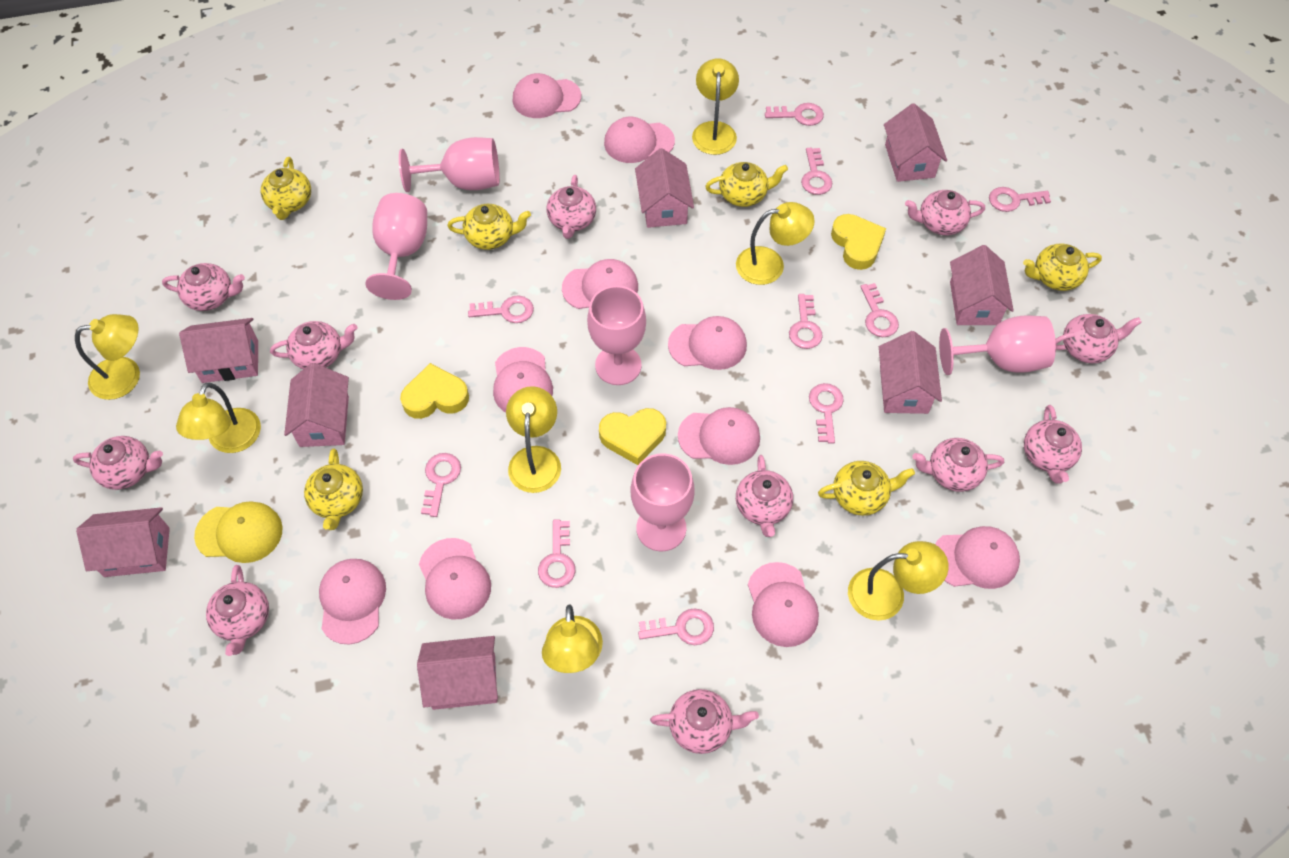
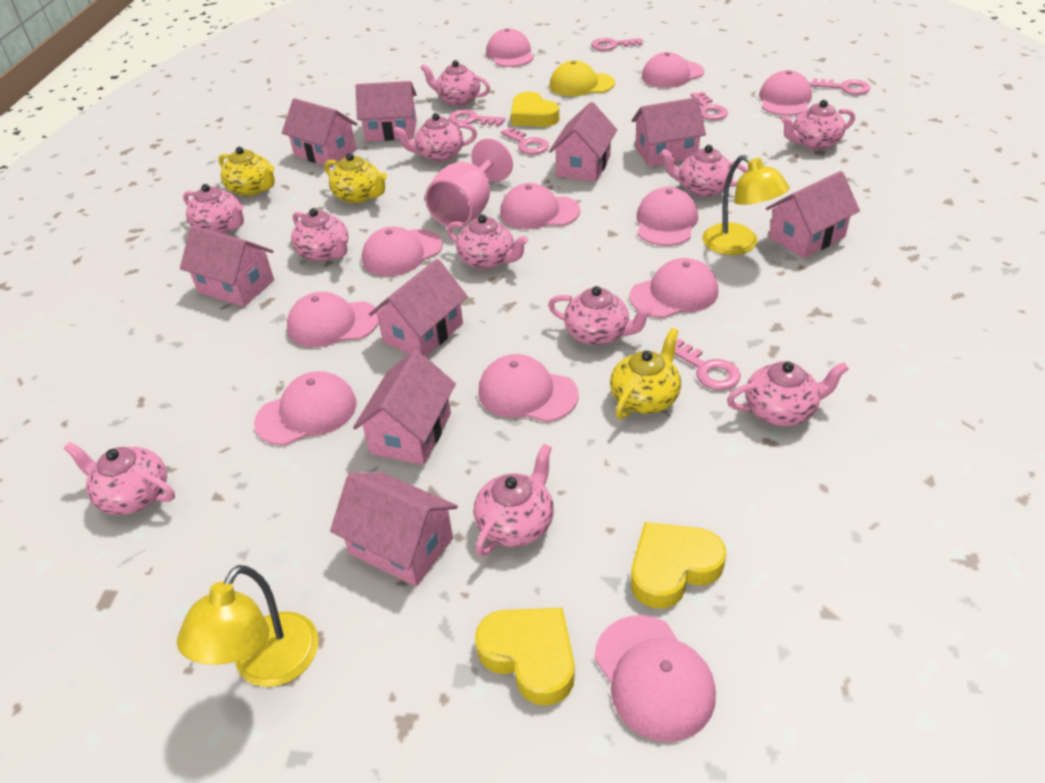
pink cap: [319,559,386,645] [419,538,491,620] [493,347,553,412] [513,73,581,118] [562,259,638,309] [604,117,675,163] [668,316,747,370] [678,407,760,465] [748,562,819,647] [935,526,1020,589] = 10 -> [254,371,356,445] [287,292,379,347] [362,227,443,276] [478,354,579,422] [486,28,534,67] [500,183,580,229] [594,615,716,742] [629,258,718,318] [637,187,698,246] [642,52,704,88] [759,70,812,116] = 11
pink goblet: [366,193,427,300] [399,137,500,192] [587,286,646,385] [631,453,695,551] [939,315,1056,375] = 5 -> [425,138,513,228] = 1
pink house: [76,507,170,577] [179,318,258,383] [284,363,349,447] [417,636,498,710] [635,148,694,228] [879,331,942,414] [884,103,947,182] [950,245,1014,325] = 8 -> [180,226,274,307] [282,98,357,167] [330,472,458,586] [353,350,456,465] [356,81,417,141] [369,259,468,357] [549,102,617,182] [632,97,706,167] [766,171,860,258] = 9
pink key: [421,453,461,517] [468,295,534,323] [538,519,575,588] [638,608,714,645] [765,103,824,126] [789,294,823,349] [801,148,833,195] [809,383,844,444] [860,283,899,337] [989,187,1051,212] = 10 -> [448,109,505,126] [501,127,549,154] [591,38,642,51] [674,339,741,390] [691,92,728,120] [810,78,871,95] = 6
yellow lamp: [75,314,140,400] [176,383,261,453] [506,386,561,493] [542,604,603,673] [692,58,739,155] [736,202,815,285] [848,541,949,620] = 7 -> [177,565,319,687] [702,155,790,255] = 2
yellow teapot: [261,157,311,220] [304,448,363,530] [447,204,531,250] [705,162,788,207] [818,461,915,516] [1023,243,1102,291] = 6 -> [218,147,275,196] [325,153,387,204] [610,328,681,419] = 3

